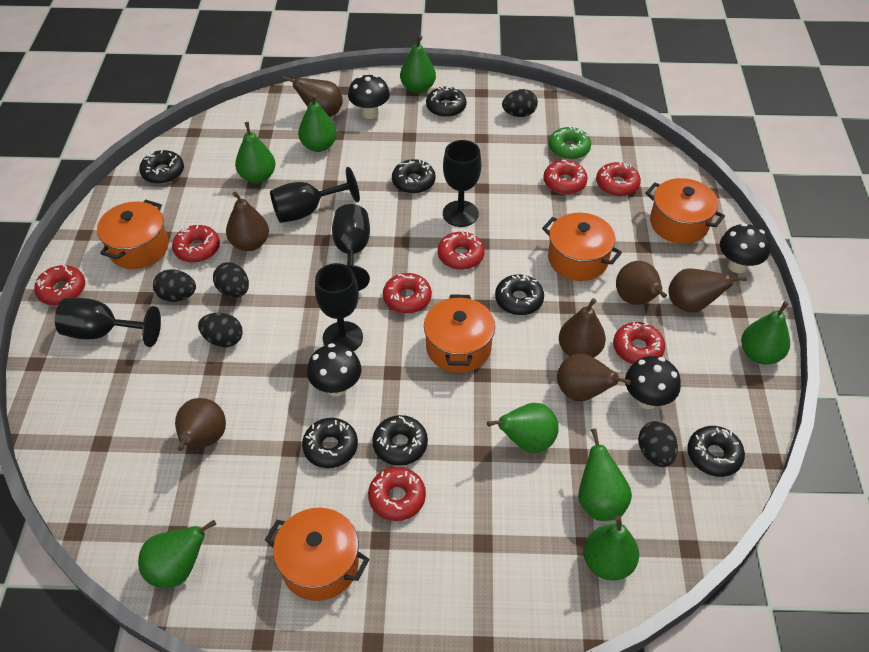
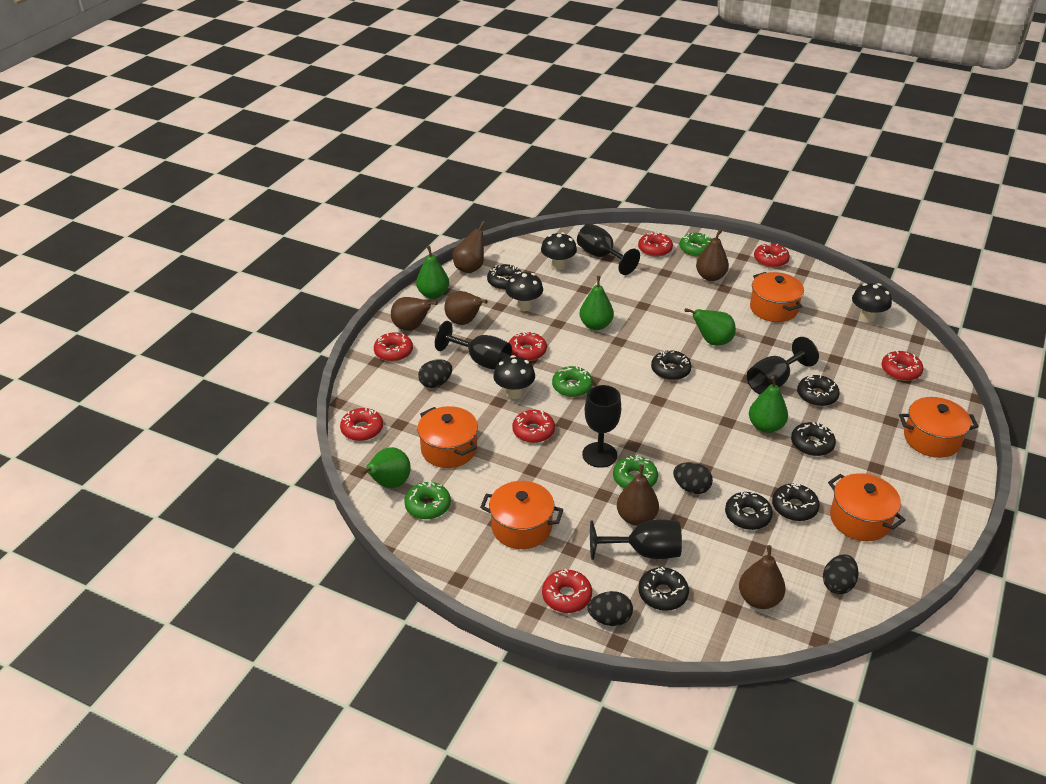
black egg: [153,269,196,302] [198,313,243,347] [213,262,249,298] [502,89,538,117] [638,421,678,467] = 5 -> [418,359,452,388] [588,591,633,626] [673,462,713,494] [823,554,858,594] = 4
brown pear: [175,398,226,451] [226,191,269,251] [282,76,343,117] [557,353,631,401] [559,298,606,358] [616,261,667,305] [668,269,747,313] = 7 -> [391,297,438,331] [444,291,488,325] [452,221,485,273] [617,464,659,526] [696,230,729,281] [739,545,786,609] = 6
green donut: [549,127,591,160] = 1 -> [404,481,451,519] [552,366,593,397] [613,455,658,489] [679,233,712,257] = 4
green pear: [138,520,216,588] [235,122,275,183] [298,94,337,152] [400,35,436,94] [487,403,559,453] [578,428,632,521] [583,516,639,581] [741,301,790,365] = 8 -> [361,447,411,488] [416,246,449,299] [580,276,614,330] [685,308,736,346] [749,376,788,433] = 5

